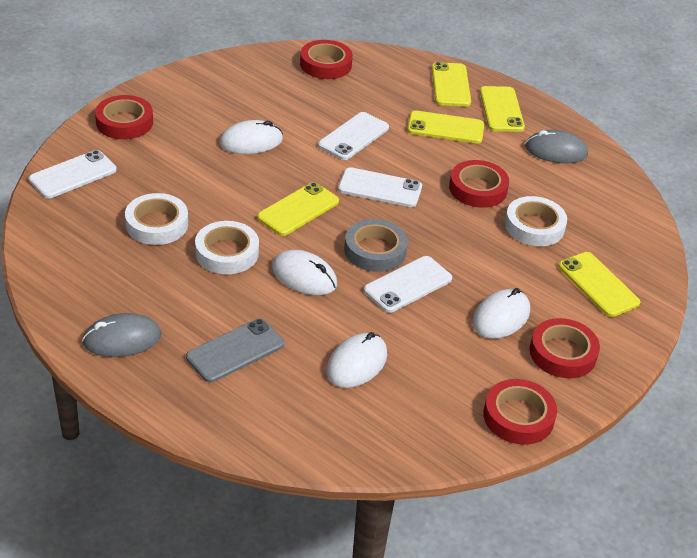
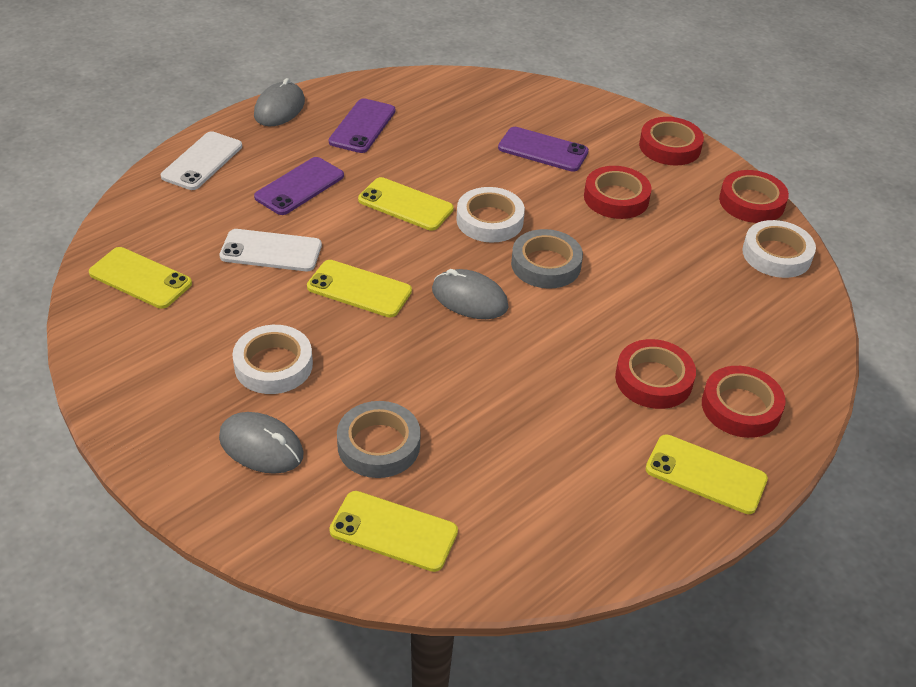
grey mouse: [82,313,161,357] [525,130,588,163] = 2 -> [219,412,304,474] [254,78,305,127] [432,269,508,319] = 3
grey phone: [186,319,284,382] = 1 -> none = 0
grey tape: [344,219,408,272] = 1 -> [337,401,421,478] [511,229,583,289] = 2
purple phone: none = 0 -> [254,157,344,215] [329,98,395,153] [498,127,589,172] = 3
white mouse: [220,120,283,154] [272,250,337,295] [326,332,387,388] [472,288,530,339] = 4 -> none = 0
white phone: [29,150,117,198] [318,112,389,160] [338,167,422,207] [364,256,452,313] = 4 -> [161,131,242,190] [220,229,322,271] = 2

